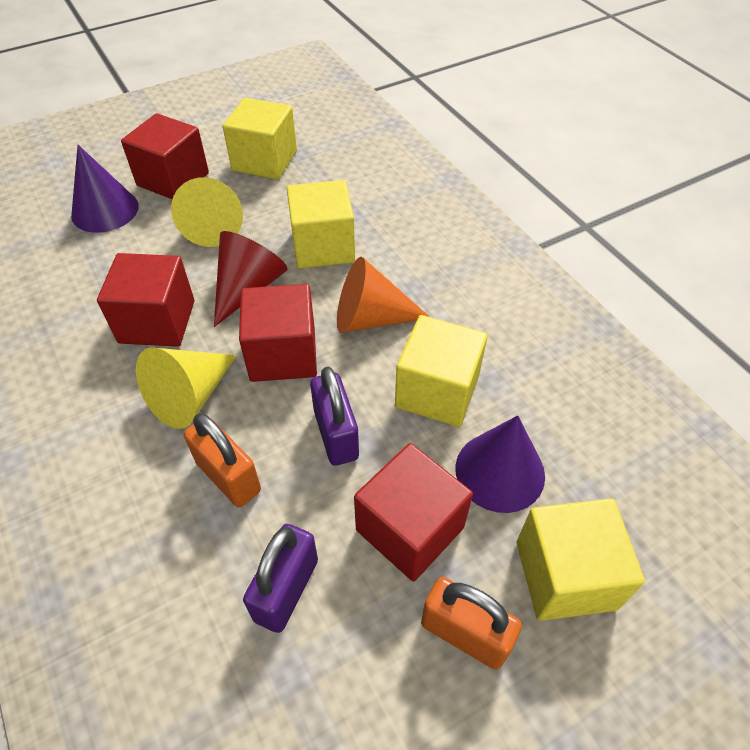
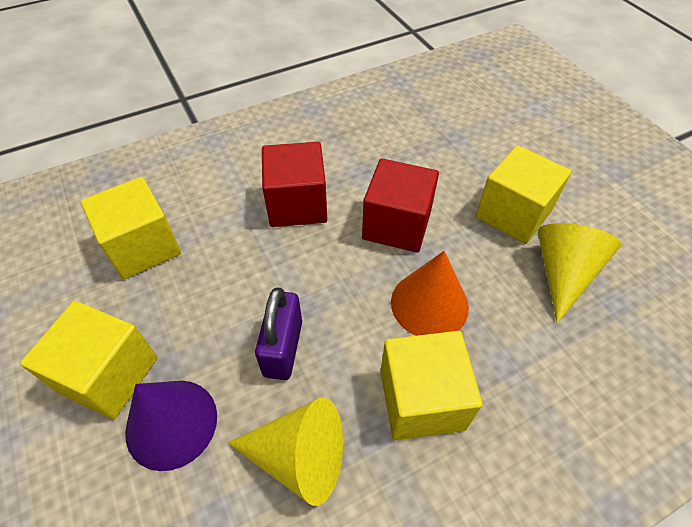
orange padlock: [184,413,261,507] [421,577,522,670] = 2 -> none = 0
purple cone: [71,145,139,233] [455,415,545,513] = 2 -> [125,381,217,471] = 1
purple padlock: [243,524,318,633] [310,367,359,466] = 2 -> [255,288,302,380] = 1
red cone: [214,231,288,327] = 1 -> none = 0
red cube: [97,253,194,347] [121,113,209,199] [239,284,317,382] [354,443,473,582] = 4 -> [262,142,327,227] [362,159,439,253] = 2

